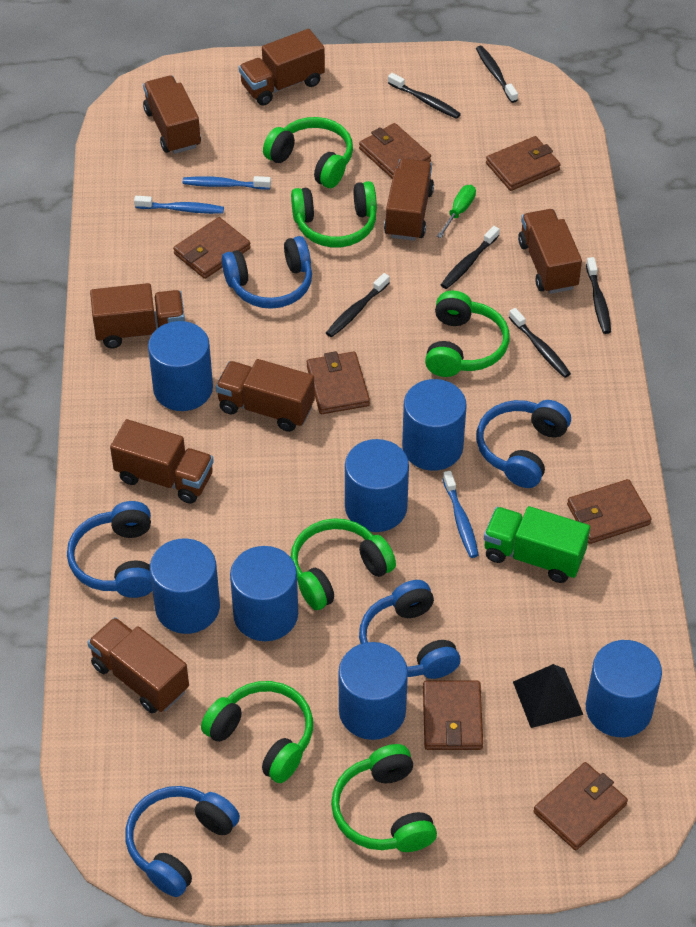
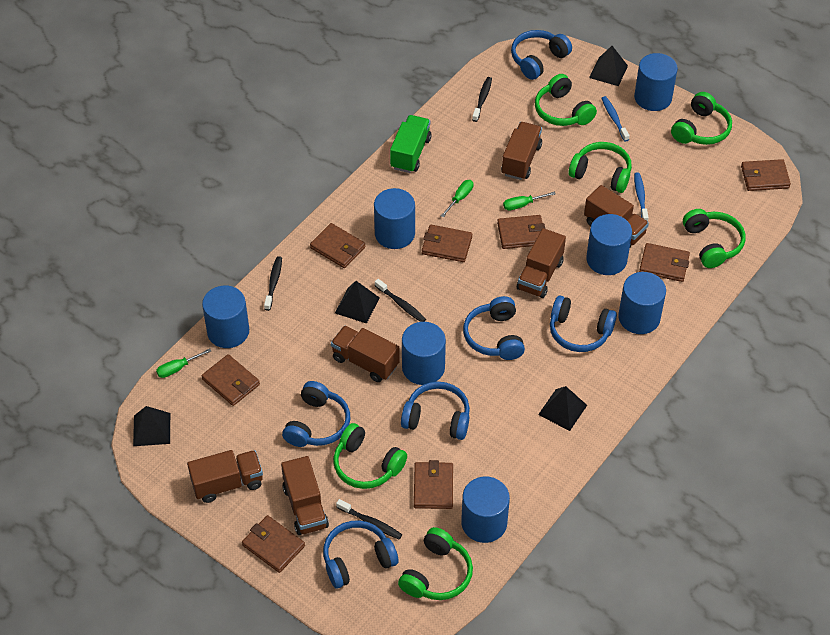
black pyramid: [513,664,583,728] = 1 -> [133,406,170,446] [335,281,380,324] [538,386,587,431] [589,46,628,86] = 4
black toothbrush: [326,273,390,337] [388,73,461,119] [441,226,500,289] [476,46,518,103] [509,308,571,378] [586,257,611,334] = 6 -> [264,256,282,311] [336,499,402,540] [375,279,426,322] [472,77,492,122] = 4
blue headphones: [67,501,152,598] [125,786,240,897] [222,236,312,309] [359,580,460,679] [477,400,571,488] = 5 -> [282,381,350,447] [323,520,399,588] [401,382,470,440] [463,296,525,360] [511,30,572,80] [550,296,617,352] = 6
blue toothbrush: [134,196,224,214] [183,176,271,190] [443,470,478,558] = 3 -> [601,96,630,142] [634,172,649,222] = 2
brown truck: [87,617,189,714] [90,283,185,348] [110,419,214,504] [143,76,201,154] [216,359,315,432] [239,29,325,106] [384,159,434,241] [518,209,582,294] = 8 -> [187,450,263,503] [281,456,329,535] [331,325,400,382] [501,122,542,180] [517,228,566,298] [584,185,649,247] = 6
brown wallet: [173,217,251,279] [307,351,370,414] [359,123,431,179] [423,681,483,750] [486,136,561,191] [533,762,628,850] [567,479,651,544] = 7 -> [201,354,260,406] [242,515,305,573] [310,223,365,268] [414,460,453,509] [422,225,472,262] [497,215,546,249] [639,243,690,282] [741,159,791,191] = 8
green screwdriver: [437,185,476,238] = 1 -> [156,349,211,378] [441,180,473,217] [503,192,555,210] = 3

